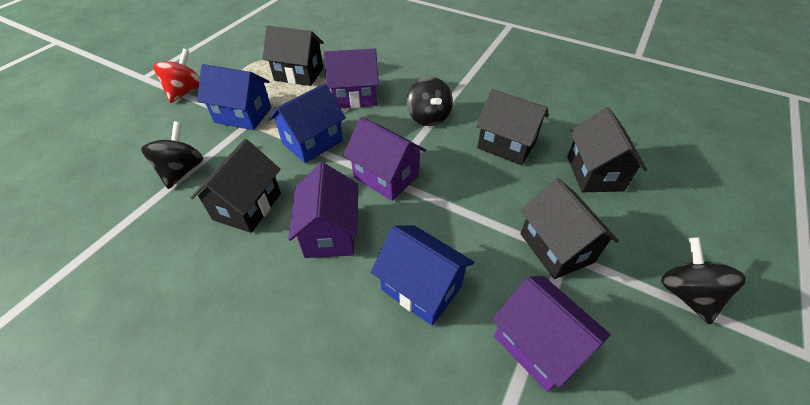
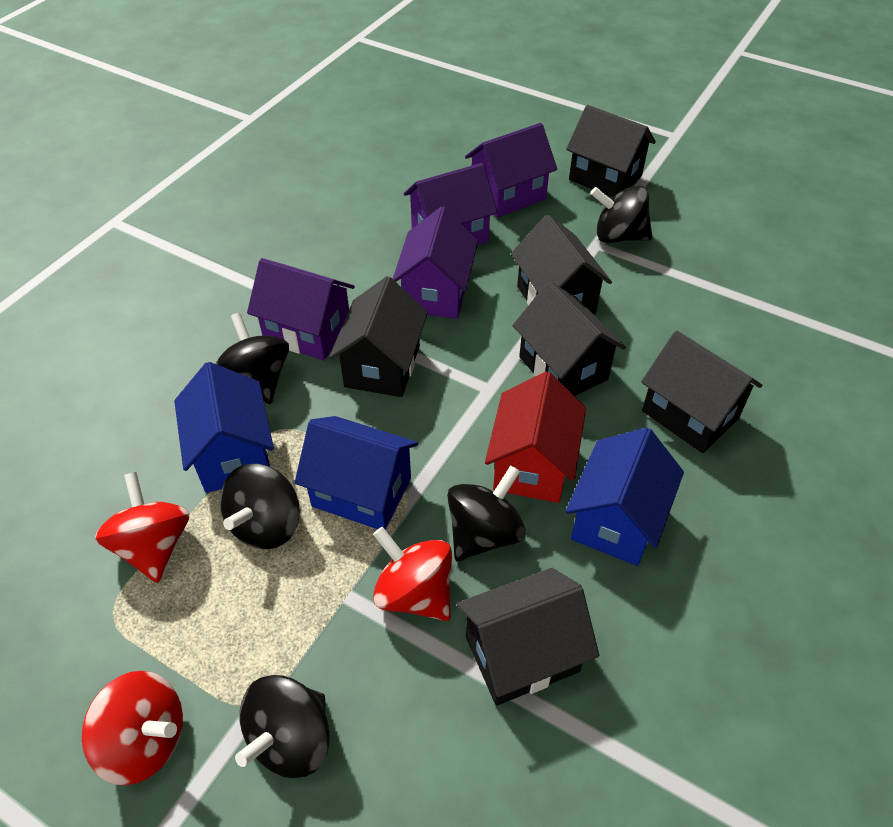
black house: [190,139,281,233] [263,26,324,86] [476,89,549,165] [520,178,619,279] [567,107,647,192] = 5 -> [329,276,428,397] [457,568,599,706] [511,214,612,314] [513,281,626,396] [566,105,656,197] [641,330,763,453] = 6
black spinning top: [141,121,203,189] [407,77,453,126] [661,237,746,324] = 3 -> [216,313,289,404] [220,464,300,549] [235,675,330,778] [447,465,526,562] [590,186,652,243] = 5
red house: none = 0 -> [485,372,586,503] = 1
red spinning top: [153,49,200,103] = 1 -> [82,671,183,785] [95,472,190,583] [373,527,452,621] = 3

